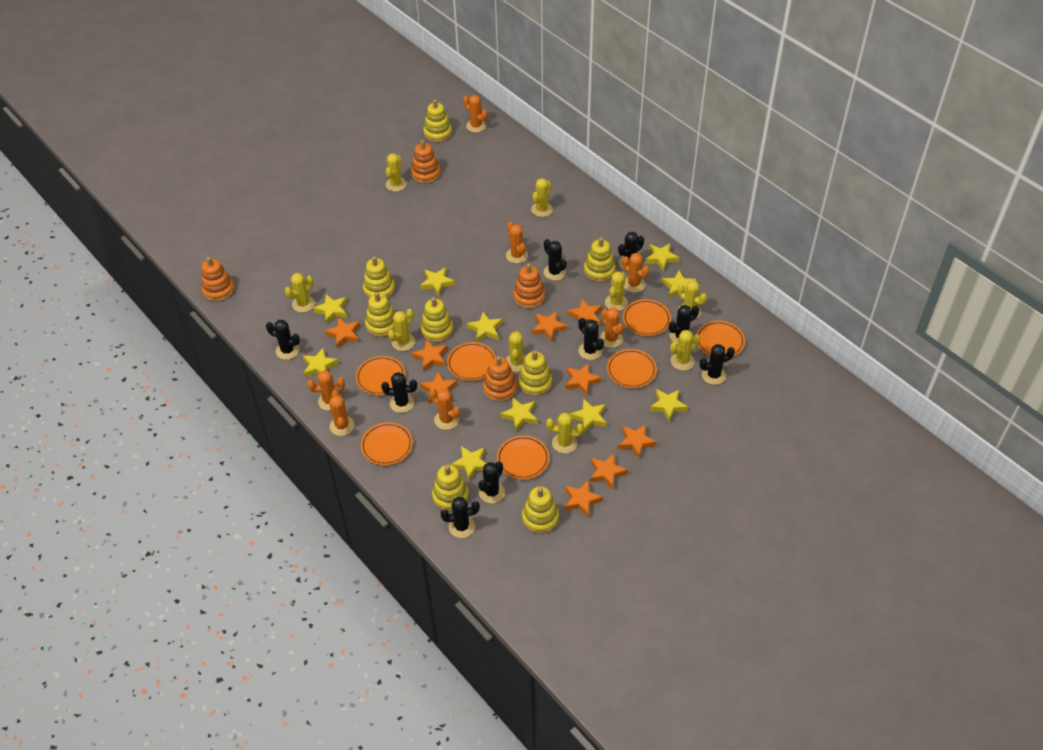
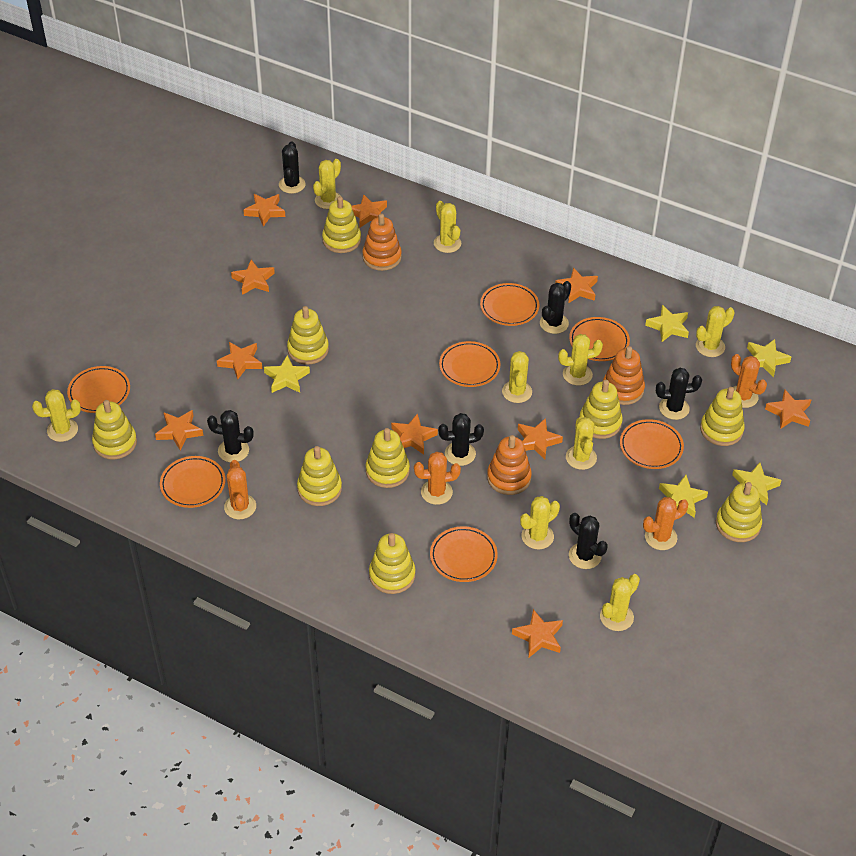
black cactus: [266,320,300,360] [381,372,417,413] [440,497,480,538] [478,461,505,503] [544,239,566,280] [578,318,604,360] [618,232,644,270] [669,305,699,344] [699,344,735,385] = 9 -> [207,410,254,463] [279,141,306,194] [438,413,484,466] [540,281,571,334] [569,513,608,569] [656,368,702,420] = 6
orange cactus: [307,370,345,411] [329,390,355,436] [429,388,460,430] [463,95,487,132] [506,222,528,263] [599,308,624,348] [622,253,649,293] = 7 -> [224,460,256,519] [414,452,461,505] [643,497,689,550] [731,354,767,408] = 4
orange stacking toy: [201,257,235,302] [411,140,441,184] [483,356,517,402] [513,264,545,309] = 4 -> [362,214,402,271] [487,435,532,495] [603,346,645,405] = 3
orange star: [325,317,360,348] [412,339,447,371] [420,372,458,404] [532,311,567,342] [565,363,601,396] [565,480,603,517] [567,299,602,329] [590,453,628,489] [618,424,657,458] = 9 -> [155,410,203,450] [217,342,262,380] [231,260,275,295] [243,194,285,226] [352,194,387,227] [391,413,438,455] [512,609,563,657] [518,418,563,459] [555,267,598,303] [765,390,811,429] = 10
yellow stacking toy: [363,256,395,299] [365,292,395,337] [420,297,454,343] [423,100,452,143] [432,465,469,512] [518,350,552,396] [522,487,559,534] [584,237,616,282] = 8 -> [92,400,137,459] [287,306,329,365] [297,446,342,506] [322,196,361,253] [366,428,410,488] [369,533,416,594] [580,380,623,439] [700,387,745,446] [716,482,762,542] = 9
yellow star: [303,348,339,377] [313,294,347,324] [420,267,455,296] [451,446,486,481] [467,312,503,342] [500,397,537,431] [570,398,607,433] [645,243,680,272] [650,389,688,422] [661,270,697,298] = 10 -> [264,355,310,393] [645,305,689,342] [659,475,708,518] [732,462,782,505] [747,339,791,377] = 5

